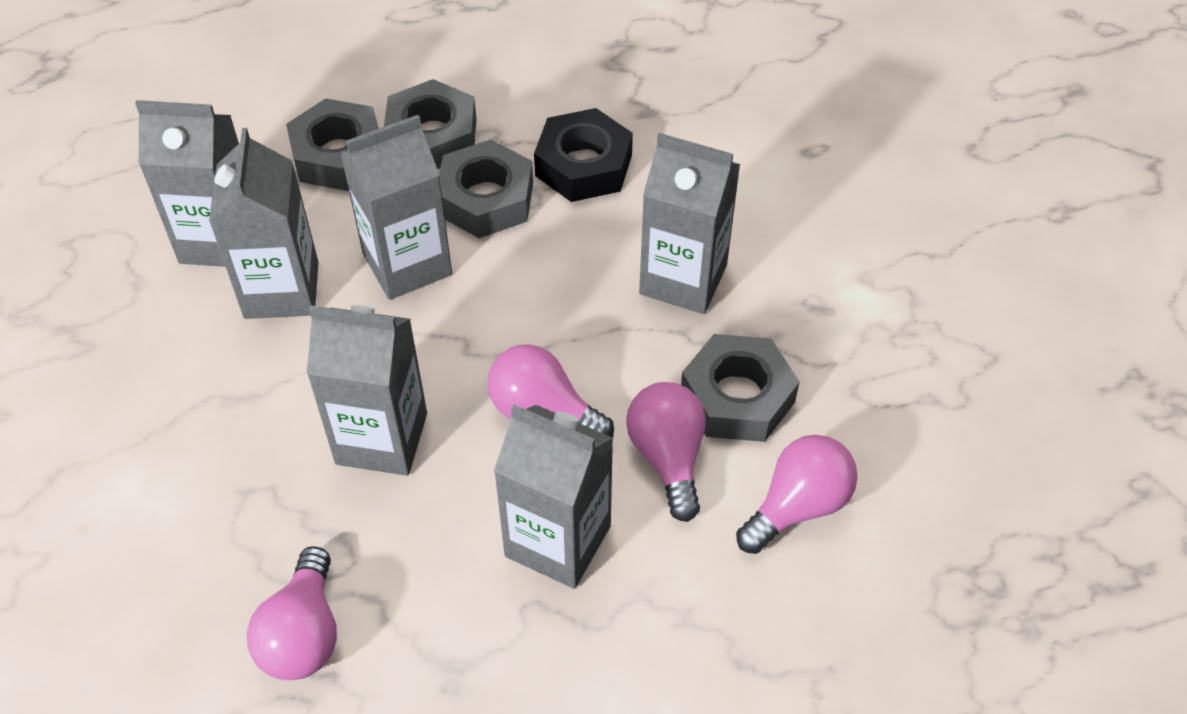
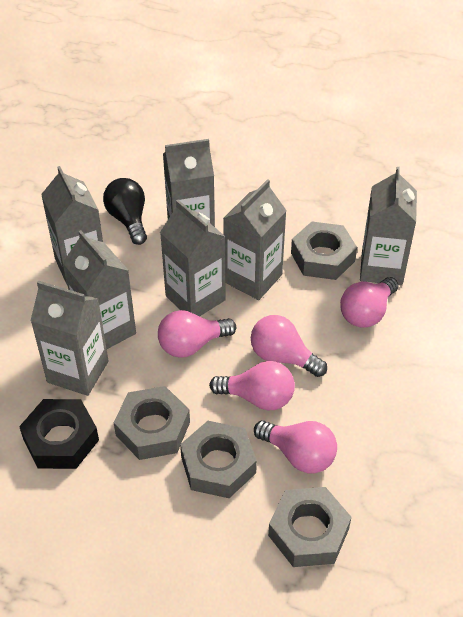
black light bulb: none = 0 -> [103,178,147,245] = 1
grey carton: [135,100,239,267] [209,128,319,319] [307,305,427,476] [340,115,452,300] [494,405,613,589] [639,133,740,314] = 6 -> [30,280,109,396] [41,166,103,286] [63,230,136,349] [160,200,226,316] [163,139,215,227] [223,179,287,300] [360,167,417,285] = 7
pink light bulb: [247,546,337,680] [487,344,614,437] [626,382,706,522] [736,435,858,554] = 4 -> [158,310,236,358] [209,361,295,410] [251,315,327,377] [254,420,337,473] [340,277,399,328] = 5

